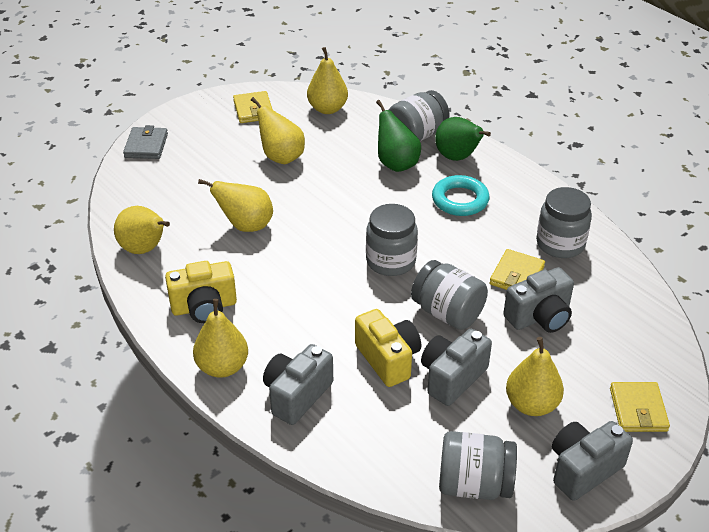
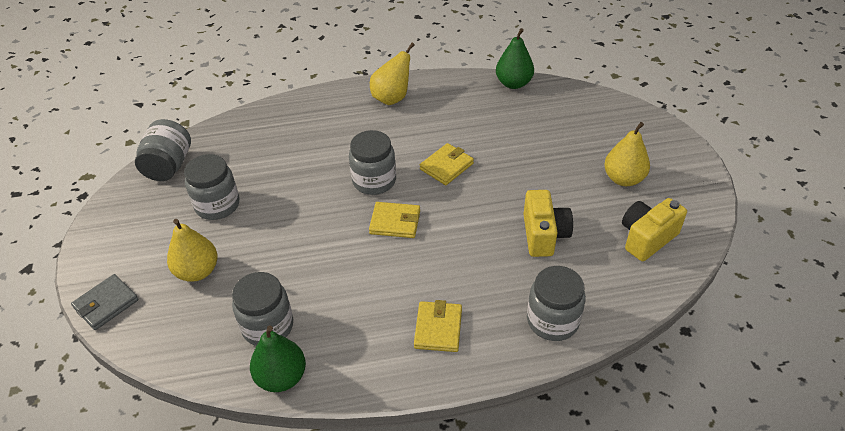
grey camera: [263,344,333,425] [421,329,492,406] [503,267,574,333] [552,421,633,501] = 4 -> none = 0
turquoise ring: [432,175,490,216] = 1 -> none = 0
yellow pear: [114,206,170,254] [193,299,248,378] [198,179,273,232] [251,97,305,164] [307,47,348,114] [506,337,564,416] = 6 -> [167,219,218,282] [370,43,415,105] [604,122,650,186] = 3

